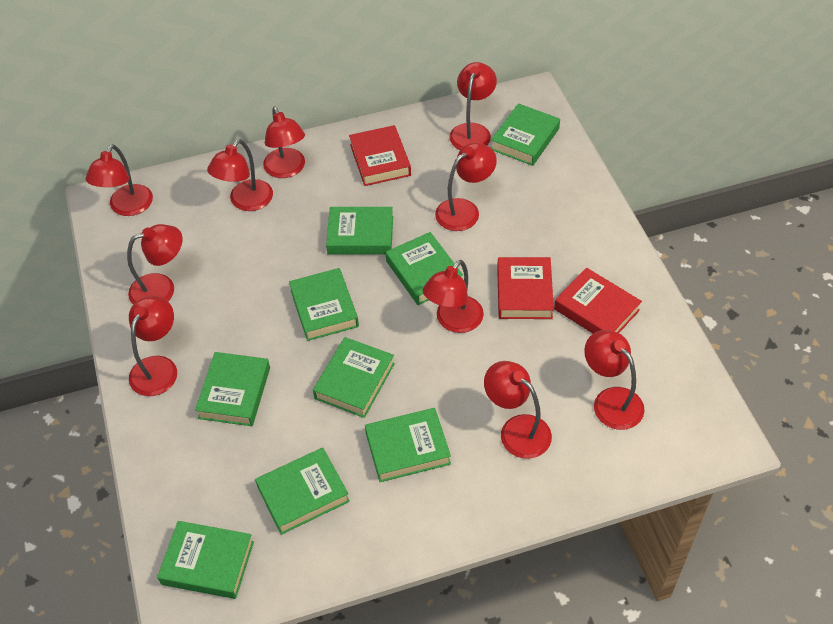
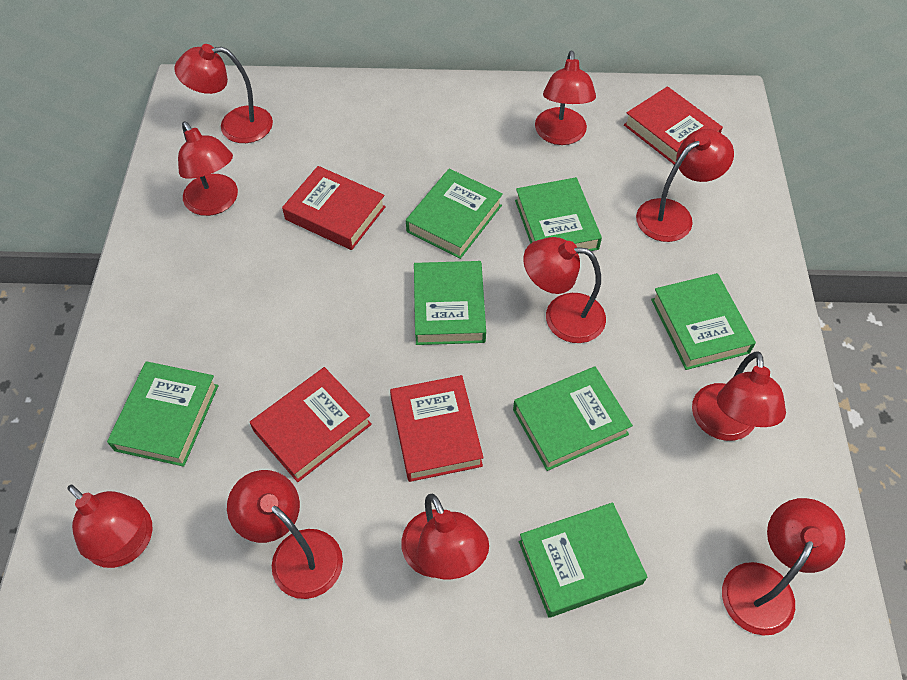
green book: [157,521,254,599] [195,352,270,426] [255,448,350,535] [289,268,359,341] [313,337,395,418] [326,207,393,255] [365,408,451,482] [386,232,463,305] [491,103,560,166] = 9 -> [107,361,219,467] [406,169,503,259] [414,261,486,345] [513,367,633,471] [515,177,602,254] [519,502,647,618] [651,273,756,370] = 7
red book: [349,125,411,186] [497,257,554,319] [554,268,642,333] = 3 -> [250,367,372,482] [282,166,386,250] [390,375,484,482] [624,86,723,165] = 4

